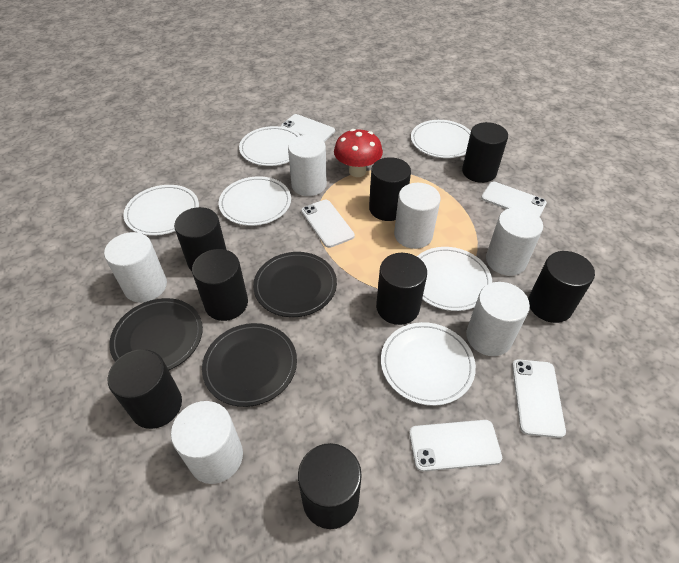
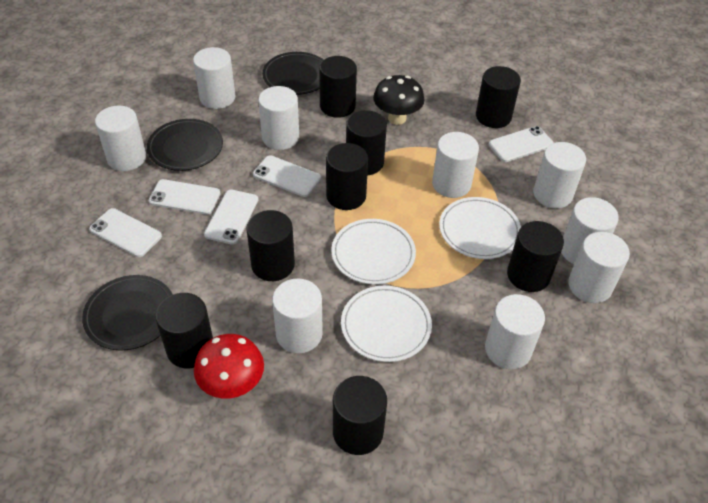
black mushroom: none = 0 -> [373,75,425,125] = 1
white cylinder: [104,232,167,303] [171,401,243,484] [288,135,327,196] [394,183,441,249] [466,282,530,356] [486,207,543,276] = 6 -> [95,106,146,171] [193,47,235,109] [258,86,299,150] [272,279,323,353] [432,132,479,198] [485,294,545,369] [533,142,586,208] [561,197,619,264] [568,232,630,303] = 9
white plate: [123,185,199,236] [219,176,291,226] [239,126,301,166] [381,322,476,406] [411,120,471,158] [417,247,492,311] = 6 -> [331,219,416,285] [341,286,432,362] [439,197,521,259] = 3

